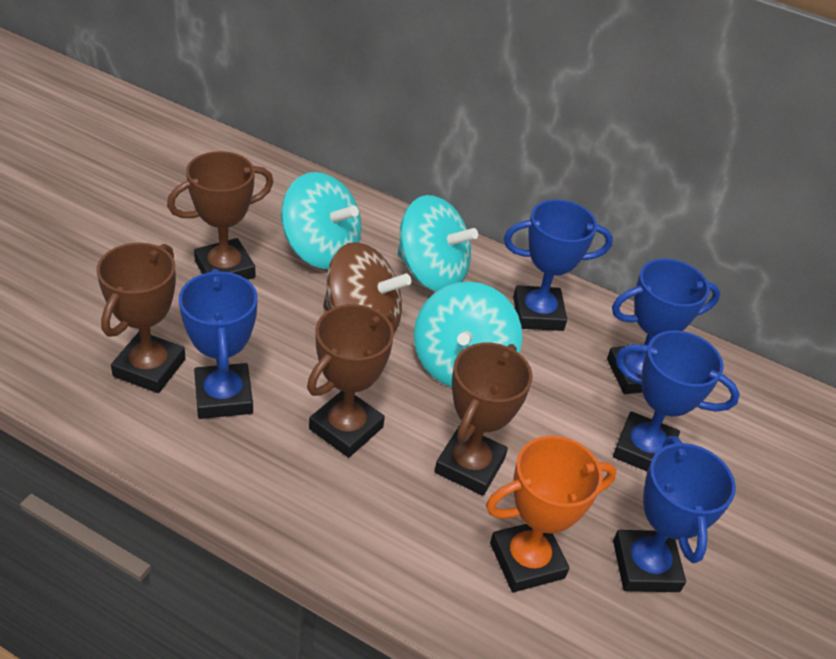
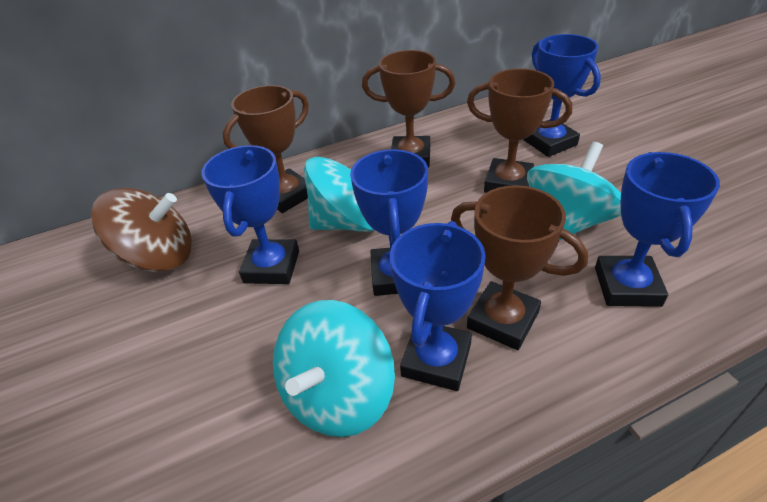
orange trophy: [486,436,617,592] = 1 -> none = 0

